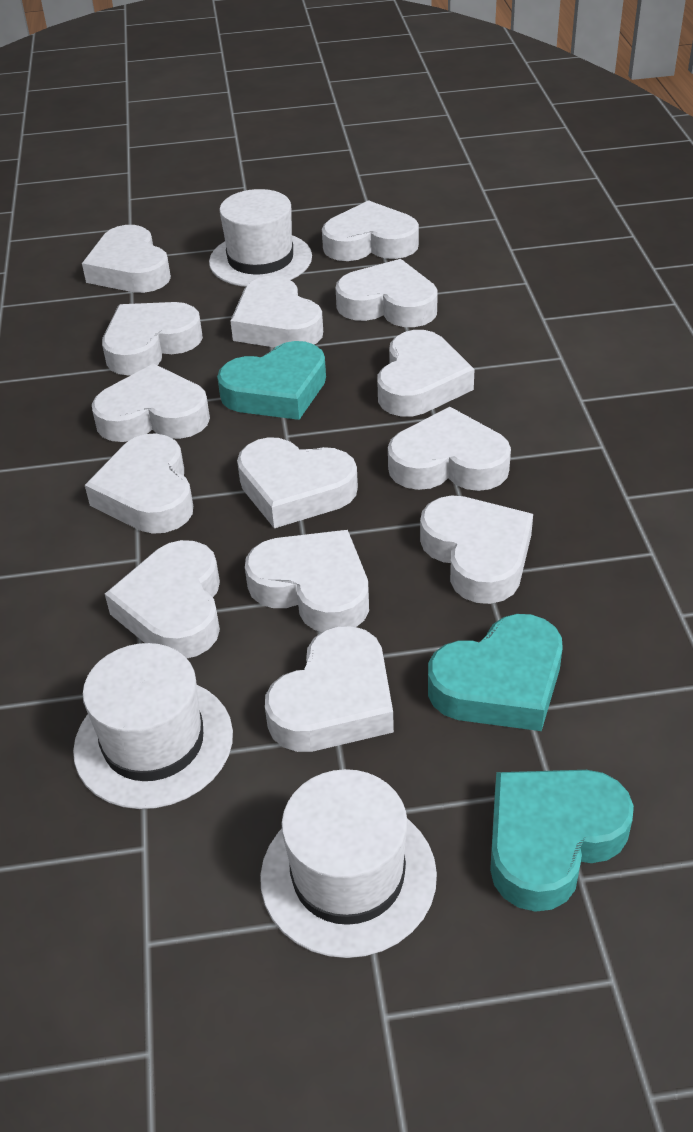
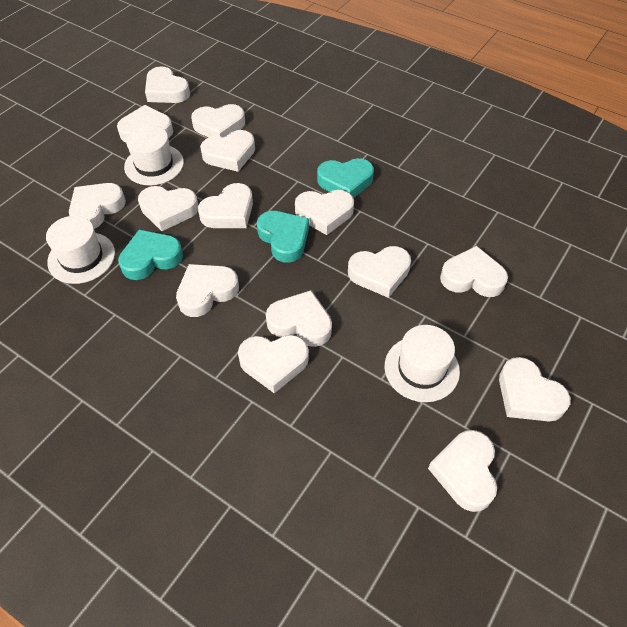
white heart: [82,225,171,293] [85,433,193,534] [92,364,210,442] [102,302,203,376] [105,540,220,658] [230,276,323,348] [237,437,358,528] [245,530,369,632] [265,626,394,752] [322,200,419,261] [335,259,438,327] [377,330,475,416] [388,407,511,491] [420,495,533,604] = 14 -> [69,183,126,229] [117,105,173,142] [138,186,199,231] [145,67,190,103] [176,264,239,317] [191,104,245,138] [198,183,253,228] [200,130,255,172] [238,335,309,393] [266,290,332,347] [295,190,354,235] [348,246,411,298] [428,430,497,512] [440,246,508,297] [499,357,571,422] = 15

